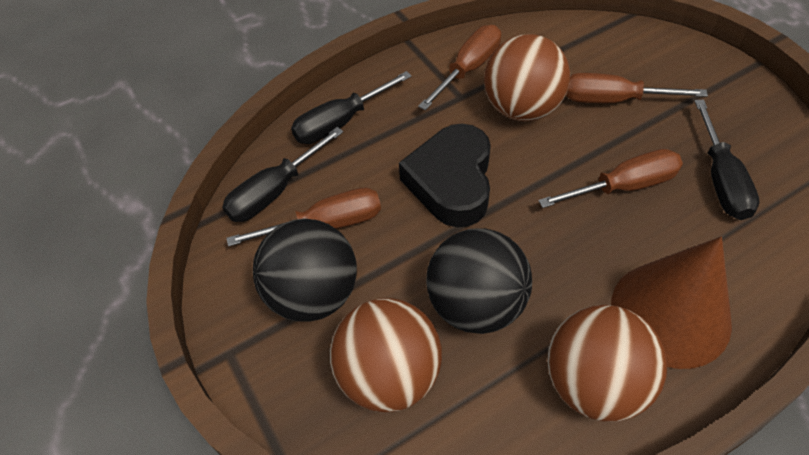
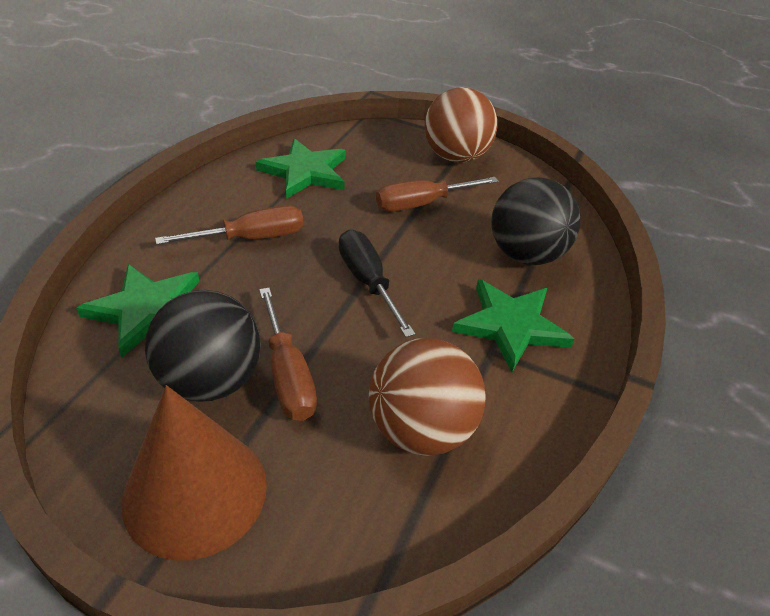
black heart: [399,124,491,227] = 1 -> none = 0
black screwdriver: [222,127,343,222] [291,71,412,144] [695,99,760,220] = 3 -> [339,230,415,337] = 1
brown ball: [330,298,442,412] [484,34,570,121] [547,305,667,422] = 3 -> [369,338,486,456] [425,87,497,163] = 2
brown screwdriver: [227,188,381,247] [418,25,501,110] [538,149,683,208] [566,73,708,103] = 4 -> [155,205,303,245] [259,288,317,421] [376,177,499,211] = 3
green star: none = 0 -> [76,264,199,358] [256,138,346,199] [452,279,575,372] = 3

